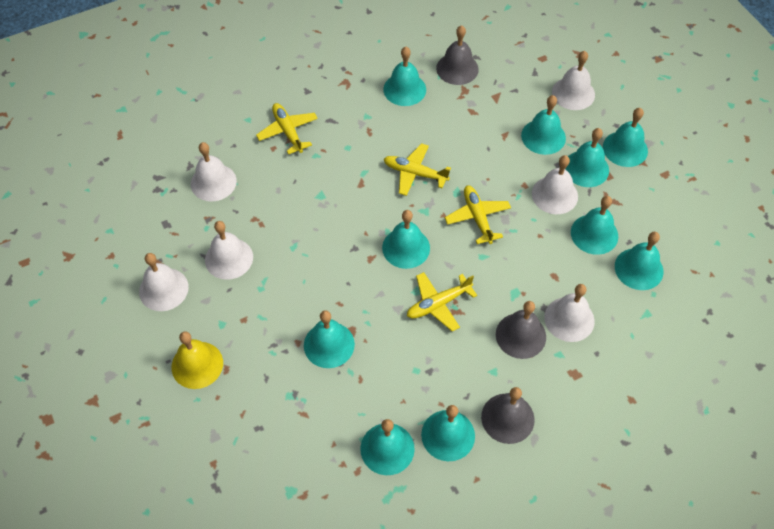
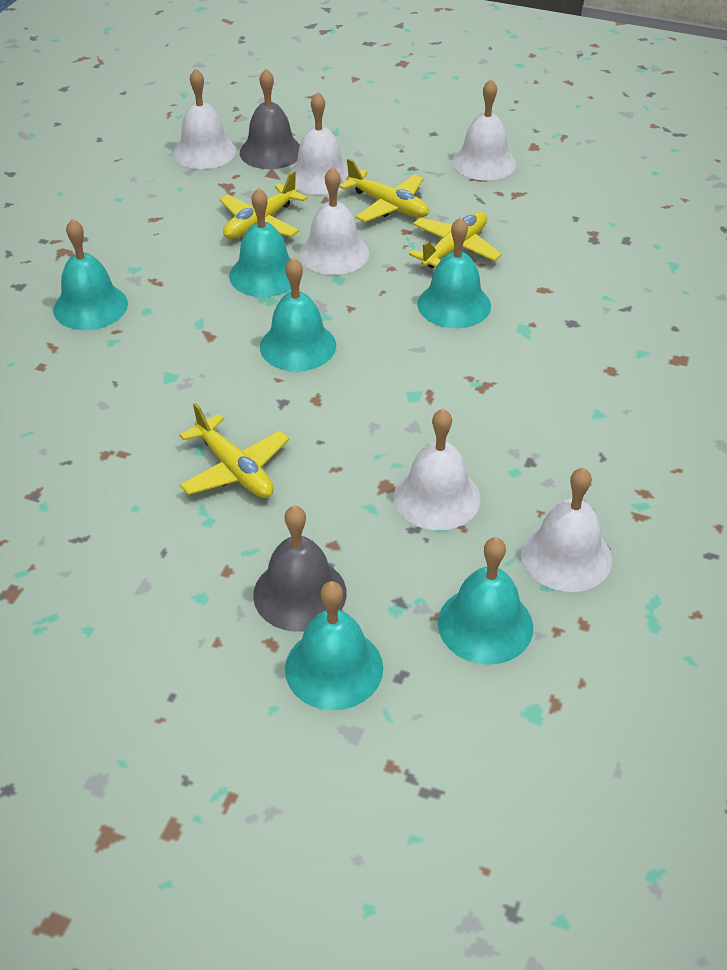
grey bell: [436,25,479,85] [481,387,535,444] [496,301,546,359] = 3 -> [240,69,300,169] [253,506,347,632] = 2
turquoise bell: [304,310,355,368] [360,419,415,475] [382,210,430,269] [383,47,426,106] [421,405,475,461] [521,95,566,155] [565,128,609,187] [571,196,618,255] [603,108,648,167] [615,232,663,290] = 10 -> [53,219,128,330] [229,188,291,297] [260,257,336,371] [285,581,383,710] [418,217,491,328] [438,537,533,665] = 6
yellow bell: [172,331,223,389] = 1 -> none = 0

